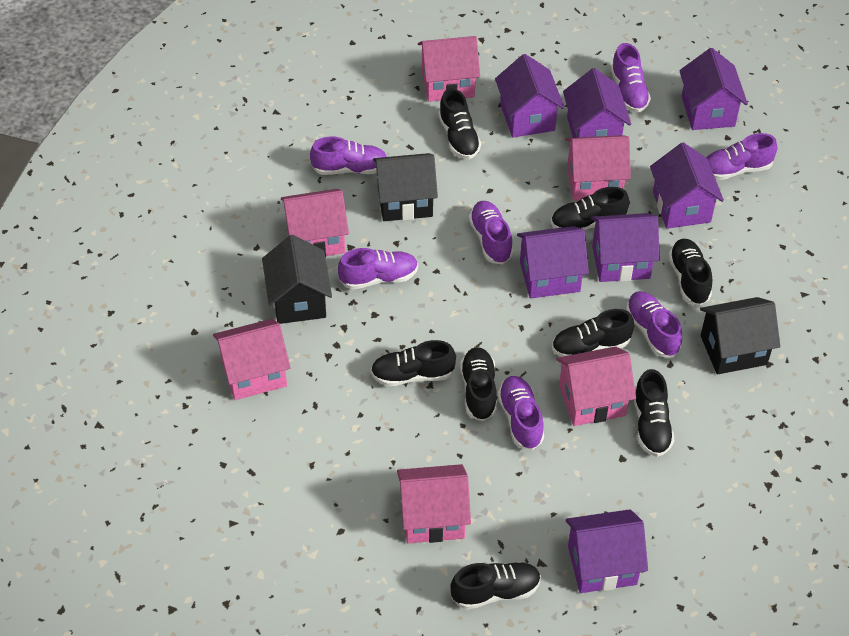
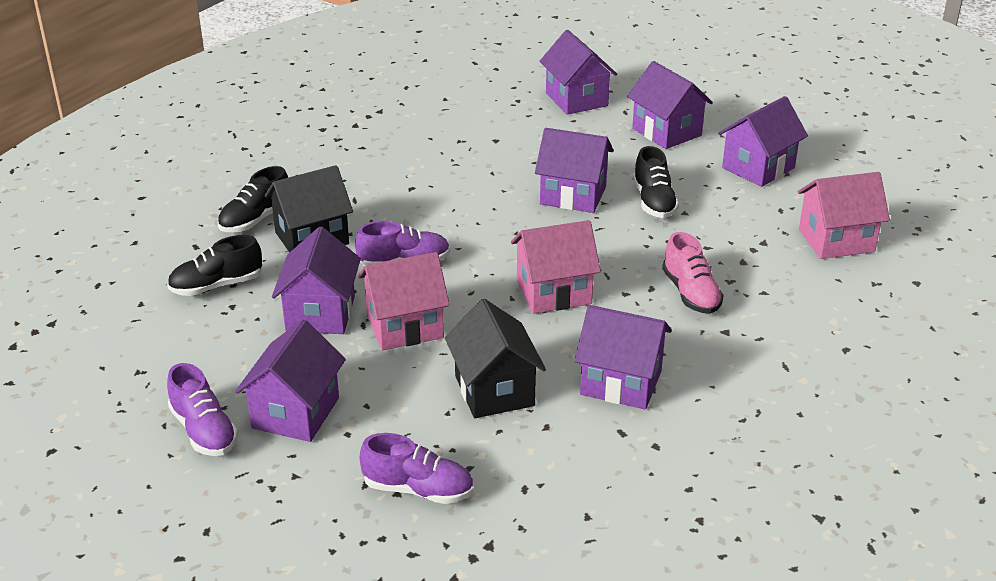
black house: [262,235,332,324] [373,153,438,221] [700,297,780,375] = 3 -> [265,165,353,253] [445,299,546,418] = 2
black shoe: [371,340,456,386] [438,88,481,159] [450,562,541,610] [460,347,497,421] [551,187,629,230] [552,309,634,357] [634,369,674,457] [668,239,712,306] = 8 -> [167,235,262,296] [218,166,288,232] [633,146,679,218] = 3
pink house: [213,319,291,400] [281,189,349,257] [397,464,471,543] [418,36,480,102] [556,346,636,426] [566,135,631,201] = 6 -> [358,252,450,350] [511,220,601,314] [798,172,890,259] = 3
pink shoe: none = 0 -> [662,232,724,314] = 1
purple shoe: [310,137,387,175] [338,248,418,289] [469,201,513,264] [497,376,544,450] [611,43,651,113] [626,291,682,357] [706,133,777,180] = 7 -> [167,363,238,456] [355,221,450,266] [360,433,473,504] = 3

